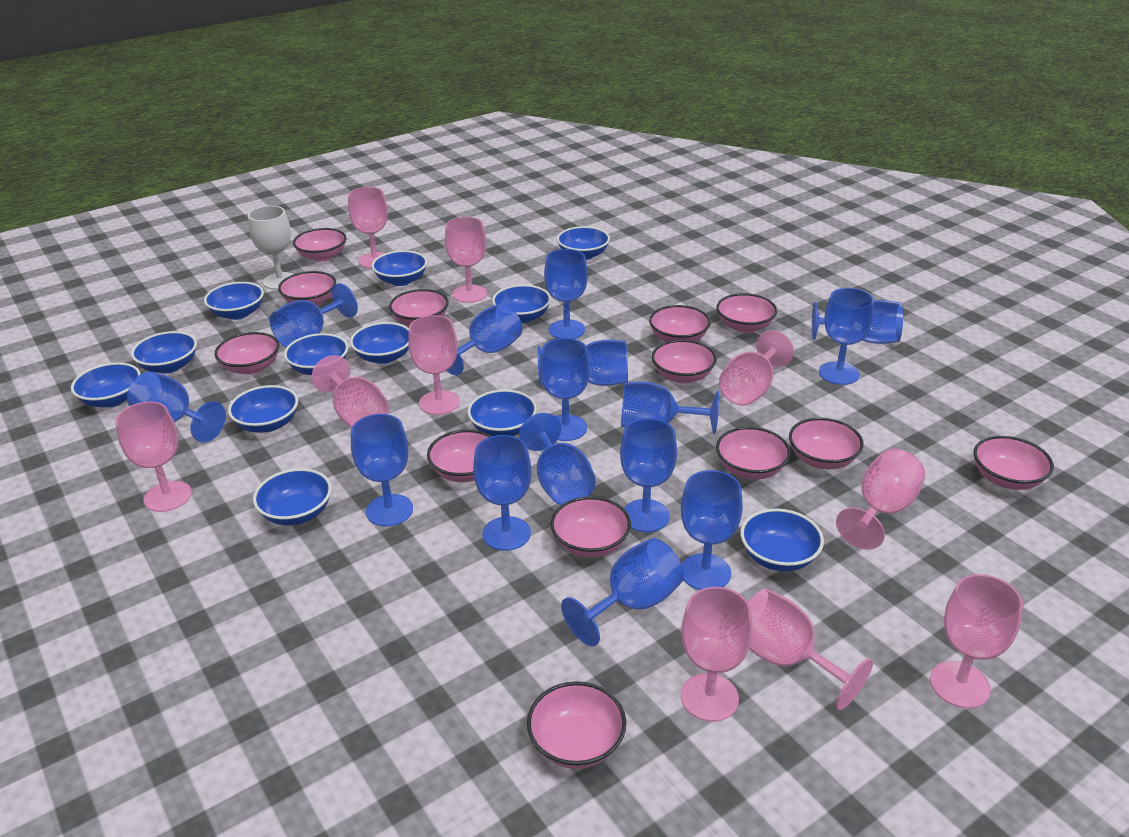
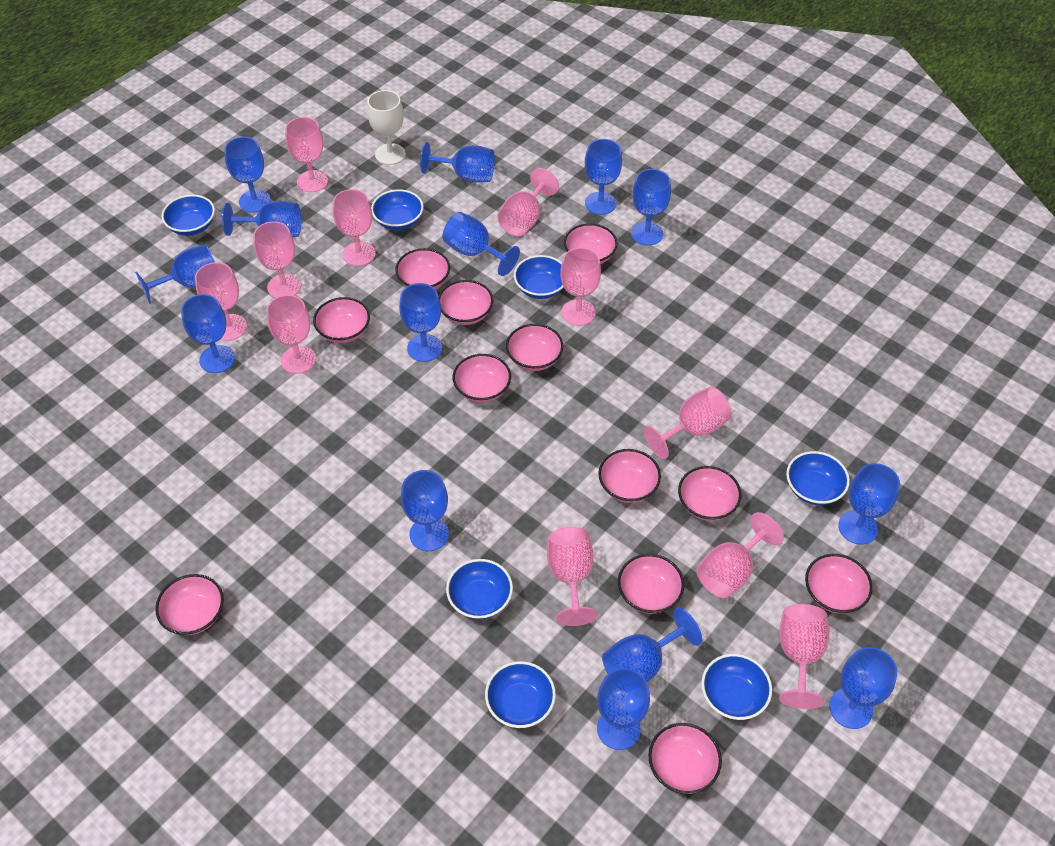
blue bowl: [71,362,141,408] [131,331,197,374] [204,282,264,320] [228,385,298,433] [253,468,332,526] [284,333,348,375] [350,322,409,364] [372,250,427,286] [467,389,537,436] [492,285,551,323] [557,226,610,260] [740,509,824,572] = 12 -> [162,195,215,236] [371,189,424,230] [446,559,513,619] [485,661,556,728] [514,255,563,299] [701,654,772,720] [786,451,850,505] = 7
blue goblet: [127,372,226,443] [270,283,358,347] [351,414,413,527] [447,303,522,376] [473,435,531,551] [519,413,596,505] [538,340,628,386] [540,338,590,441] [544,249,588,339] [561,538,684,647] [620,418,677,532] [621,382,719,434] [681,470,743,590] [812,300,903,344] [819,288,874,385] = 15 -> [135,244,215,304] [181,294,235,373] [222,201,301,237] [224,137,271,213] [399,283,442,362] [401,470,449,551] [420,142,495,182] [443,212,520,276] [585,139,622,215] [597,668,650,750] [602,608,702,682] [631,169,671,246] [829,647,897,729] [838,463,900,545] = 14
pink bowl: [214,332,279,375] [278,271,336,306] [293,228,347,262] [389,289,449,326] [427,430,491,482] [527,681,626,769] [550,496,631,558] [649,305,711,342] [652,340,717,383] [716,293,777,333] [716,427,791,479] [789,418,864,469] [974,436,1054,490] = 13 -> [155,574,224,635] [313,297,370,343] [396,248,450,289] [439,280,493,325] [453,354,511,403] [506,324,564,371] [564,223,617,264] [598,449,661,503] [618,554,684,614] [648,723,722,794] [678,466,742,521] [805,554,873,614] = 12
pink goblet: [115,401,192,512] [312,355,389,427] [348,187,388,268] [408,315,460,415] [445,217,487,303] [681,587,753,722] [719,330,794,406] [748,589,873,710] [836,449,925,550] [930,574,1023,709] = 10 -> [195,262,247,341] [253,221,301,298] [267,295,316,374] [285,117,328,192] [333,189,376,266] [497,168,559,236] [547,527,598,626] [560,247,601,326] [644,386,732,459] [696,512,784,598] [779,604,829,709] = 11

